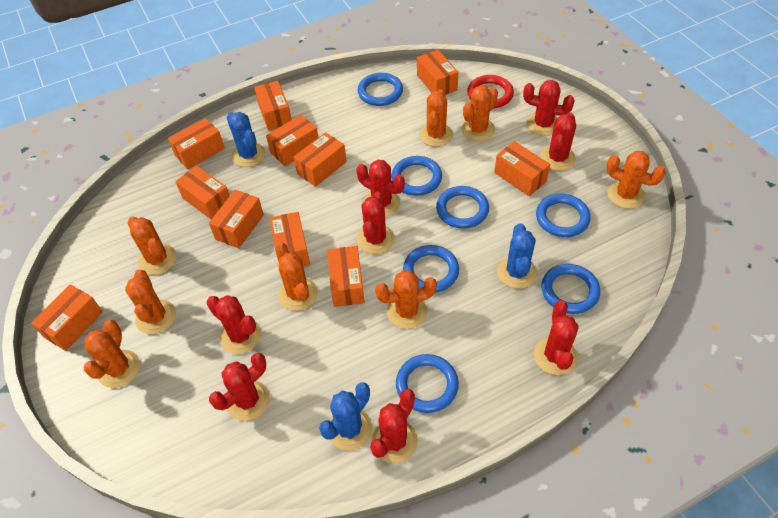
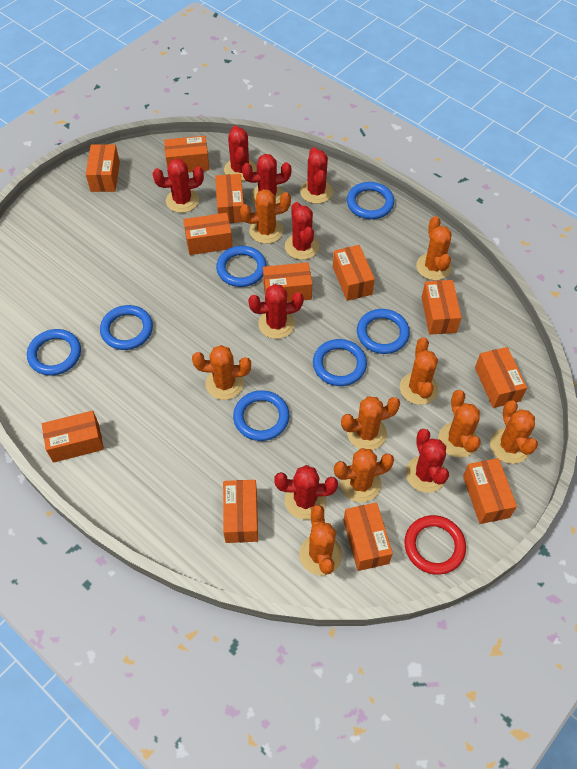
blue cactus: [227,112,266,167] [319,383,372,451] [497,223,537,289] = 3 -> none = 0
orange box: [31,284,103,351] [168,118,225,169] [175,166,230,219] [209,190,264,249] [254,81,292,131] [266,115,319,167] [270,212,310,267] [294,132,347,187] [327,246,365,307] [417,50,459,95] [494,141,550,196] = 11 -> [42,411,104,463] [86,144,120,192] [164,136,210,172] [183,213,233,255] [215,174,244,223] [223,480,258,543] [263,262,312,302] [333,245,375,301] [343,502,393,571] [421,280,462,335] [463,458,517,524] [475,347,527,408] = 12
orange cactus: [84,320,140,388] [125,269,176,335] [128,217,177,275] [275,242,318,311] [375,270,437,329] [419,89,453,147] [461,85,498,141] [607,151,666,209] = 8 -> [192,345,251,400] [240,189,291,244] [299,505,343,576] [334,448,394,502] [341,396,400,450] [400,338,438,405] [416,216,452,280] [438,390,481,458] [490,400,538,464] = 9

